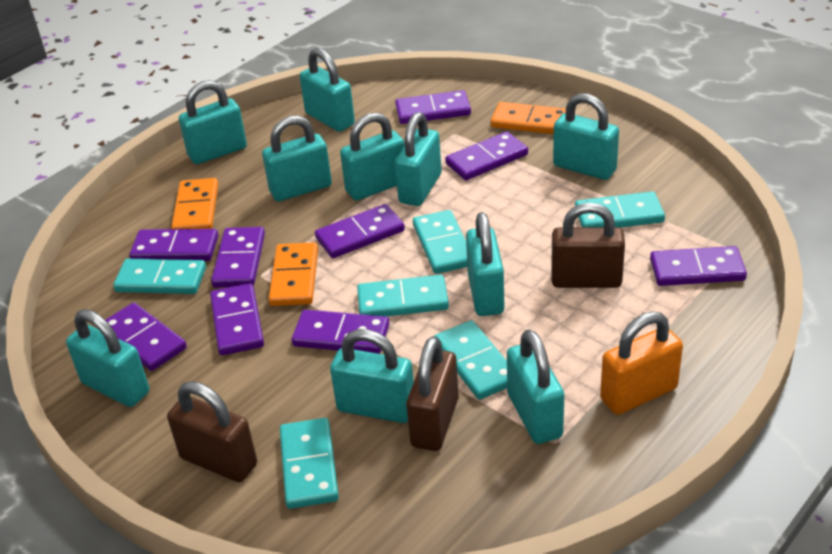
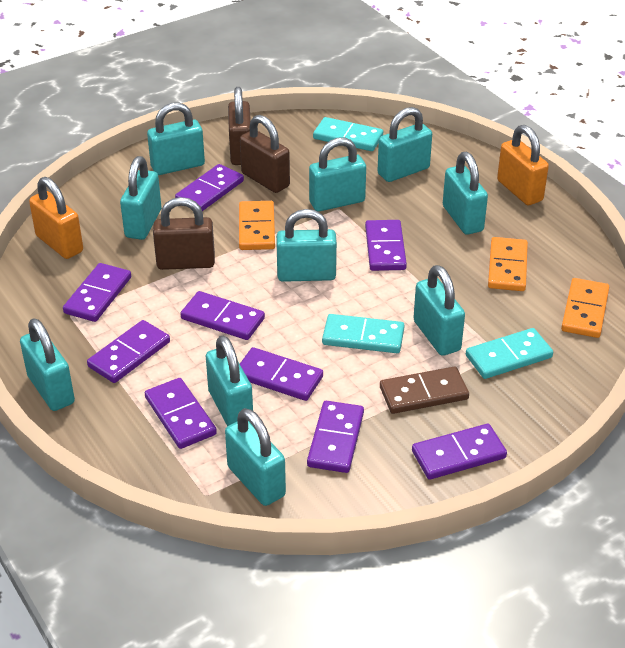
brown domino: none = 0 -> [380,367,469,414] = 1
orange padlock: [600,311,683,415] = 1 -> [29,177,83,259] [497,125,549,205] = 2
turquoise domino: [113,259,206,294] [280,418,339,509] [357,275,449,317] [413,210,467,274] [435,320,507,400] [575,192,665,227] = 6 -> [313,117,383,151] [322,314,405,353] [466,328,553,379] = 3

